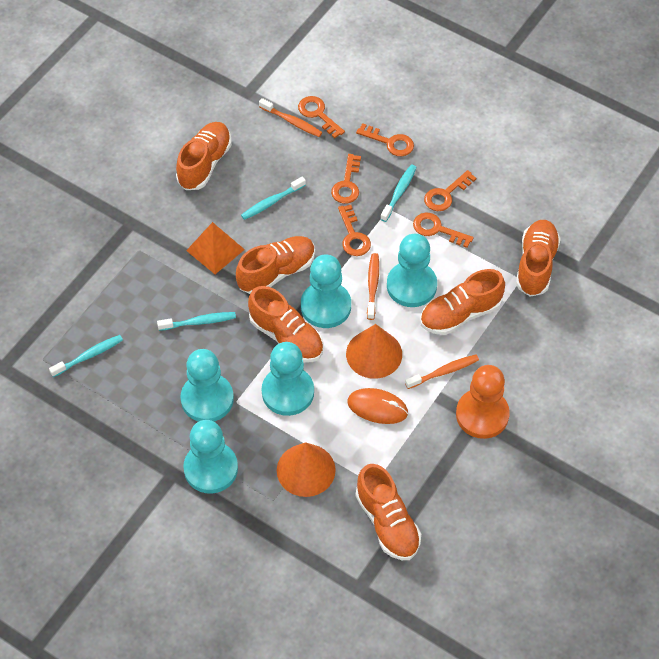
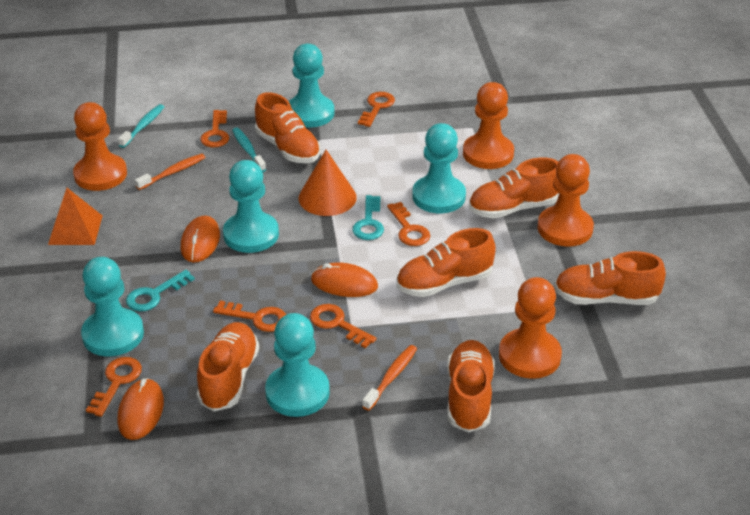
orange cone: [277,442,336,497] [346,324,402,379] = 2 -> [298,150,357,216] = 1
orange mouse: [347,388,408,424] = 1 -> [118,378,164,440] [181,216,220,262] [311,262,378,297] = 3
orange pawn: [456,365,510,439] = 1 -> [73,102,127,191] [463,82,514,169] [499,277,562,379] [538,154,594,247] = 4
orange toothbrush: [259,98,322,137] [367,253,379,320] [405,355,479,389] = 3 -> [135,154,205,190] [362,345,417,411] = 2
turquoise key: none = 0 -> [126,270,195,312] [352,195,384,240] = 2
turquoise toothbrush: [49,335,123,377] [157,312,236,331] [241,176,306,220] [380,165,417,222] = 4 -> [118,104,164,148] [232,127,266,172] = 2

